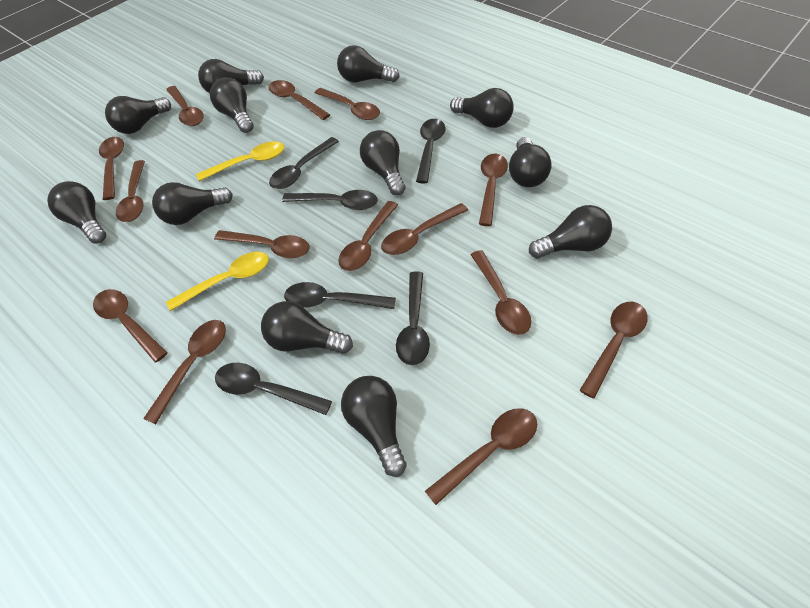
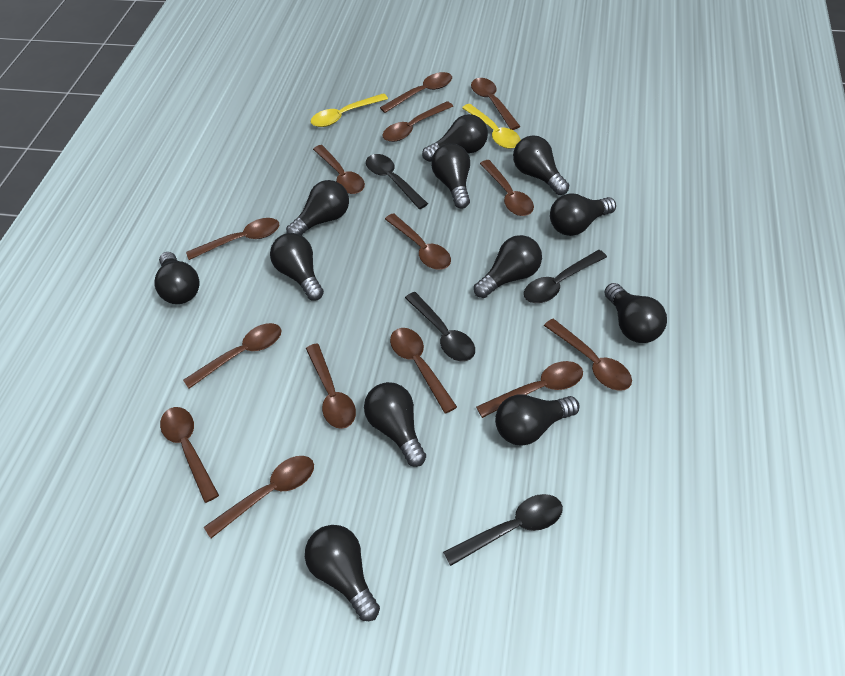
black spoon: [215,363,332,415] [269,137,339,189] [282,190,378,210] [284,282,396,309] [396,271,430,365] [416,119,445,184] = 6 -> [366,154,428,209] [405,292,475,361] [443,494,563,566] [524,250,607,303] = 4

